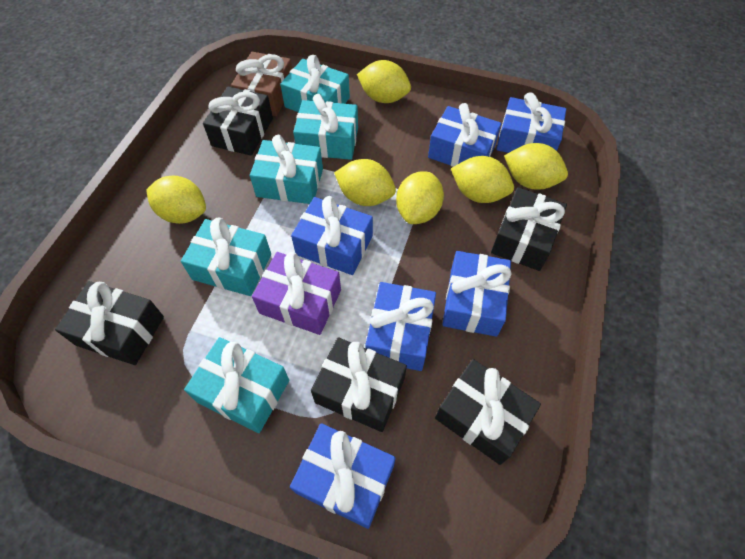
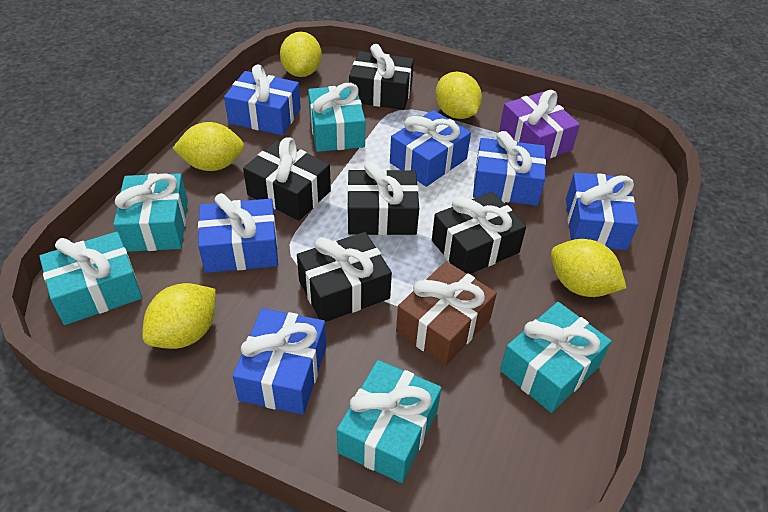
yellow lemon: [146,176,206,224] [334,159,396,206] [357,60,411,103] [396,171,444,224] [451,156,514,203] [504,143,568,190] = 6 -> [142,283,216,349] [173,122,244,171] [280,32,322,77] [435,72,482,119] [551,239,627,297] = 5

